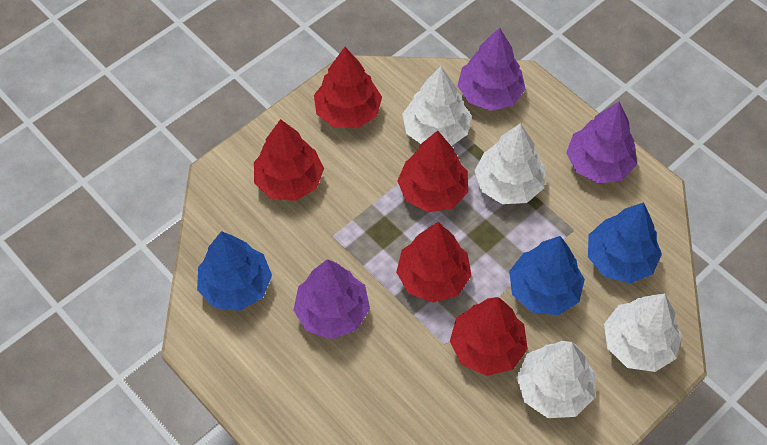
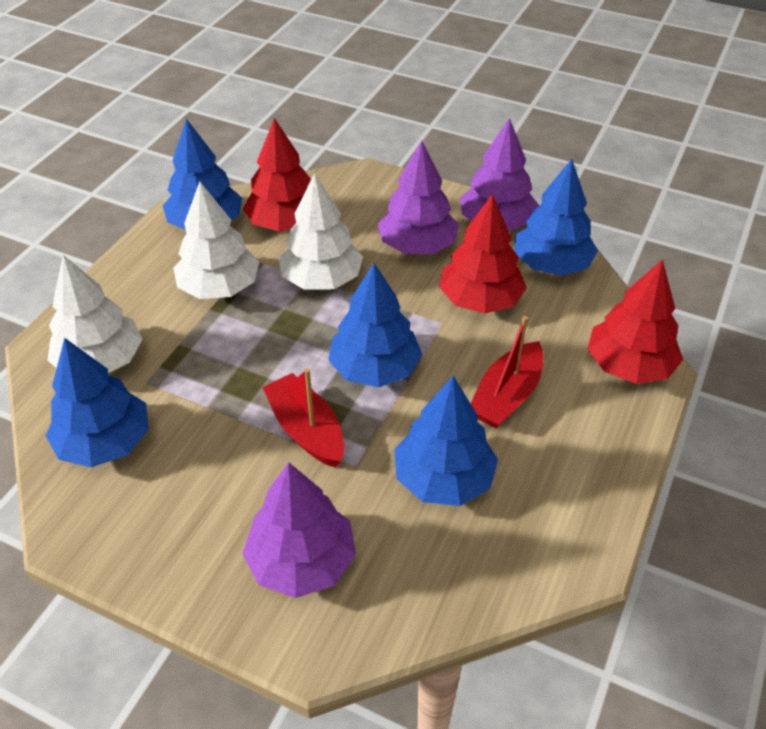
blue tree: [197,231,272,311] [509,236,585,315] [588,202,662,283] = 3 -> [46,338,149,467] [163,119,242,230] [328,263,422,387] [394,376,498,506] [514,159,598,276] = 5
red boat: none = 0 -> [262,368,344,468] [470,316,544,428] = 2
red tree: [254,119,324,201] [314,47,382,128] [396,222,472,303] [397,131,468,212] [450,297,528,376] = 5 -> [243,118,311,231] [439,193,527,313] [588,260,683,384] = 3
white tree: [402,66,471,146] [474,123,545,204] [516,341,595,418] [604,294,682,372] = 4 -> [47,255,142,373] [173,182,259,299] [279,173,363,290] = 3

